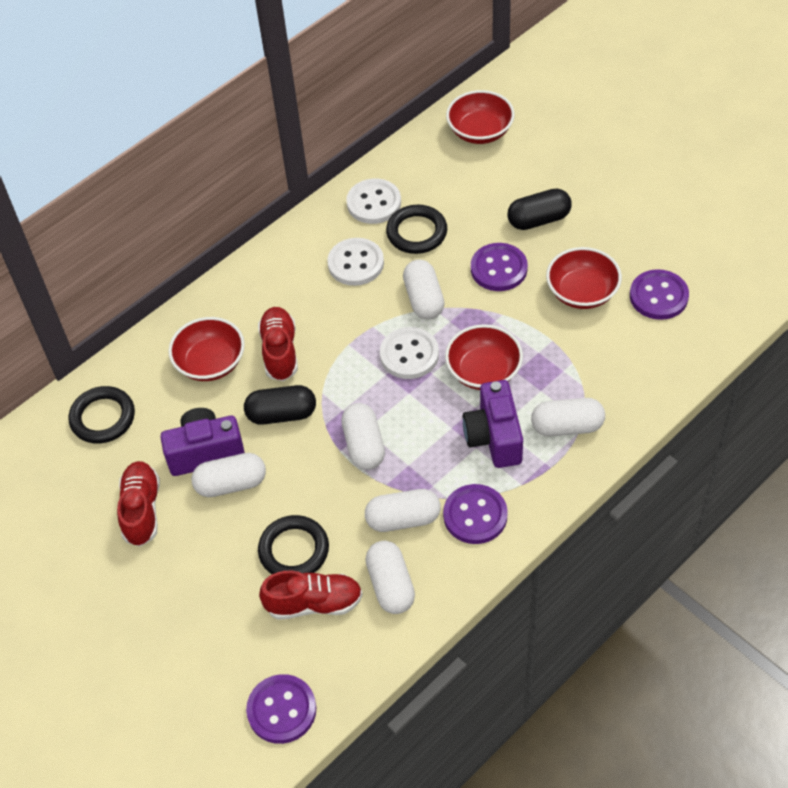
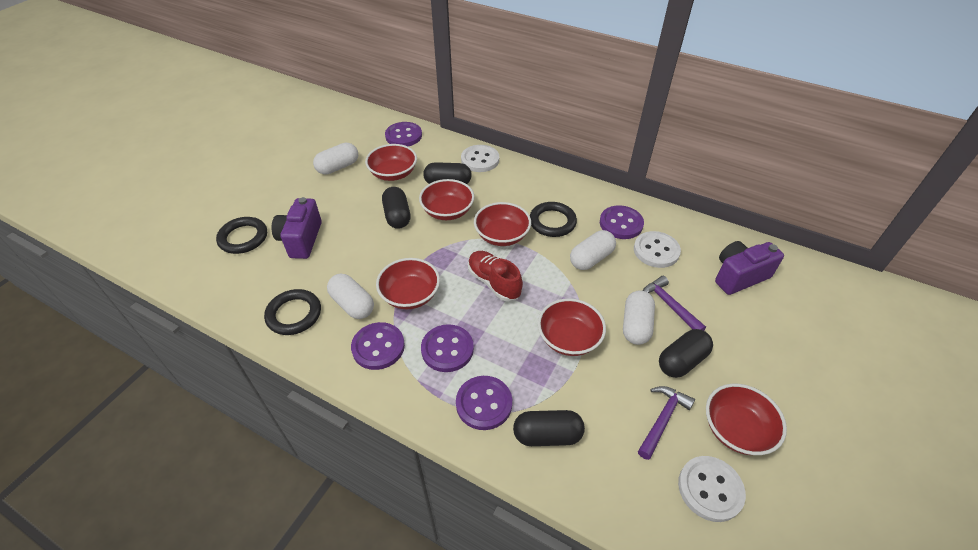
black capsule: [244,385,316,425] [507,189,572,230] = 2 -> [382,187,410,229] [423,162,472,184] [513,410,585,446] [659,329,713,378] = 4
purple button: [246,674,316,744] [443,484,508,544] [471,243,528,291] [630,269,689,320] = 4 -> [351,322,405,370] [385,122,422,146] [421,324,474,372] [456,376,512,430] [600,205,644,239] = 5
purple hammer: none = 0 -> [638,386,695,460] [643,276,706,331] = 2
red bowl: [168,317,245,381] [445,324,523,390] [446,90,515,144] [546,247,622,309] = 4 -> [365,144,417,181] [376,258,440,309] [419,179,474,220] [474,202,531,246] [538,298,606,356] [706,384,787,455] = 6
red shoe: [117,461,160,546] [258,307,298,381] [259,570,363,620] = 3 -> [468,251,523,301] = 1
white capsule: [191,453,266,497] [341,403,385,470] [365,489,441,532] [365,541,415,614] [403,260,445,320] [531,398,605,437] = 6 -> [313,143,358,175] [327,273,374,319] [570,230,616,270] [623,290,655,345] = 4

